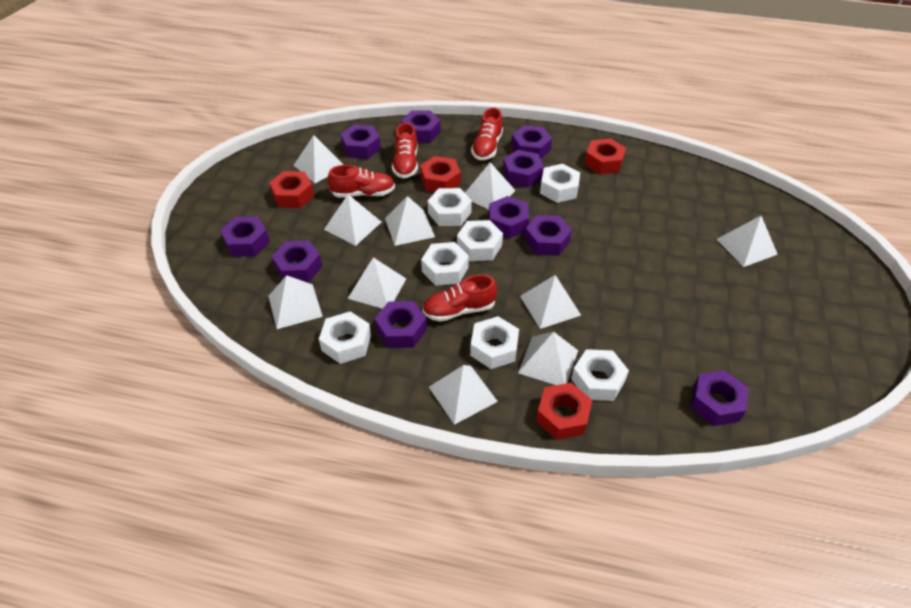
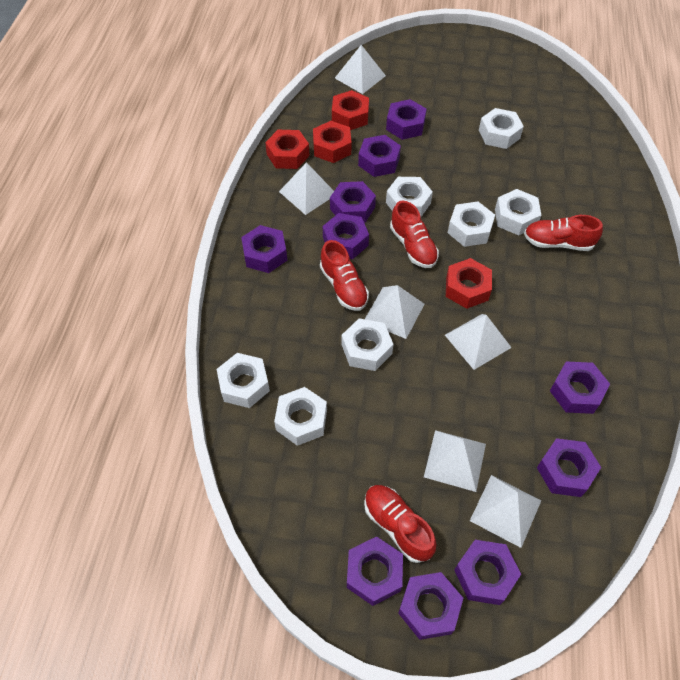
white pyramid: [268,275,323,329] [294,135,343,183] [324,195,381,246] [348,257,406,309] [385,196,435,246] [429,365,498,425] [465,162,516,209] [518,332,578,385] [520,275,581,329] [716,216,778,267] = 10 -> [279,162,334,215] [335,45,386,94] [365,285,424,339] [424,430,486,492] [445,314,512,370] [470,475,541,548] = 6

